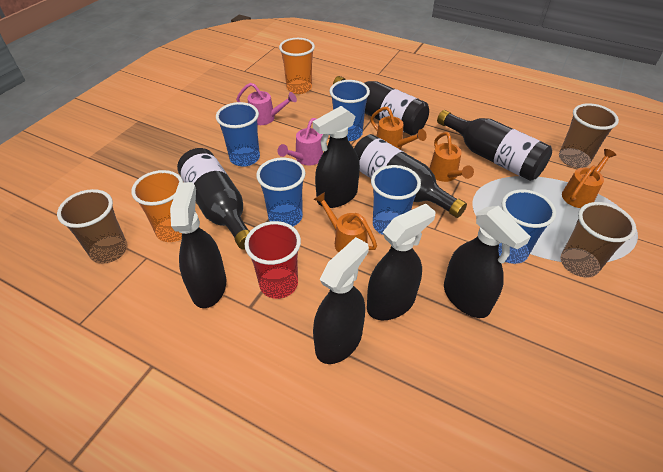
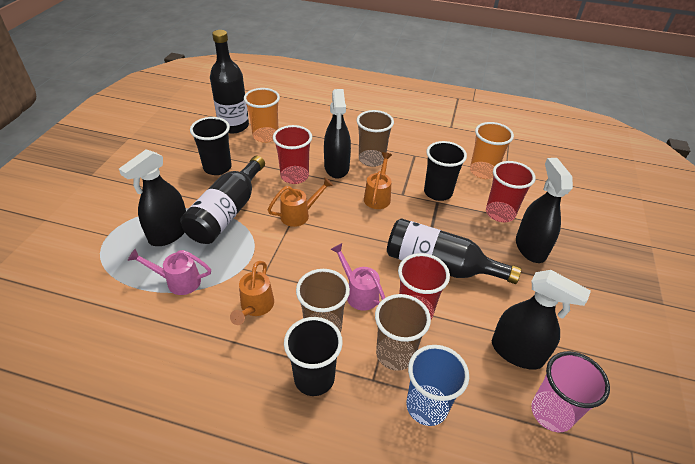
black bottle: [177,148,250,250] [333,76,429,135] [354,134,467,218] [437,110,552,181] = 4 -> [180,156,265,244] [210,30,249,133] [387,218,522,284] = 3
black cup: none = 0 -> [190,117,232,175] [284,317,343,396] [424,141,467,201] = 3
black spray bottle: [170,182,226,308] [313,106,360,208] [313,237,369,364] [367,204,436,320] [444,206,531,318] = 5 -> [119,149,186,246] [324,89,351,179] [492,270,591,369] [516,158,573,263] = 4
blue cup: [216,102,260,167] [256,157,306,226] [330,80,370,141] [371,165,421,235] [498,189,556,264] = 5 -> [406,345,469,426] = 1
orange watering can: [313,192,377,253] [370,107,427,149] [429,132,474,182] [562,149,616,208] = 4 -> [230,261,274,325] [268,177,333,227] [364,152,392,209] = 3
pink cup: none = 0 -> [531,351,610,432] = 1
red cup: [245,221,301,299] = 1 -> [273,125,312,184] [398,253,450,319] [486,161,536,222] = 3

